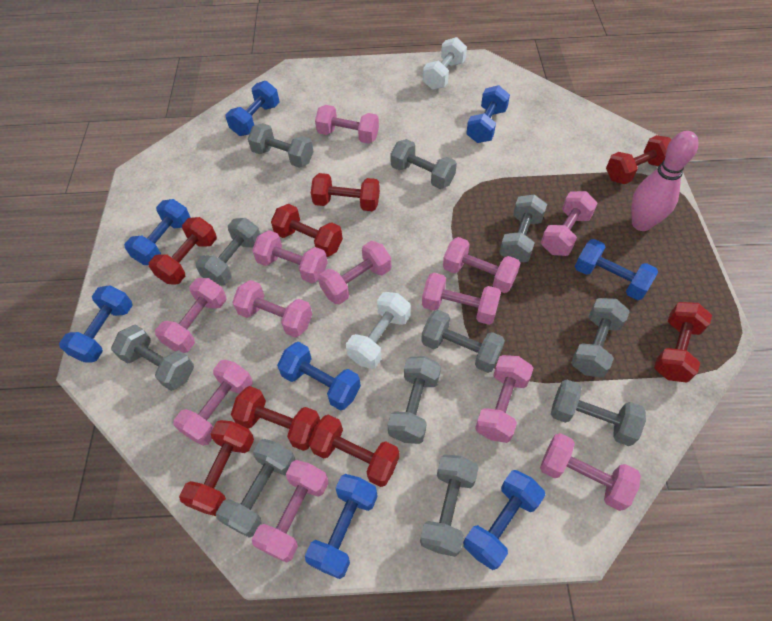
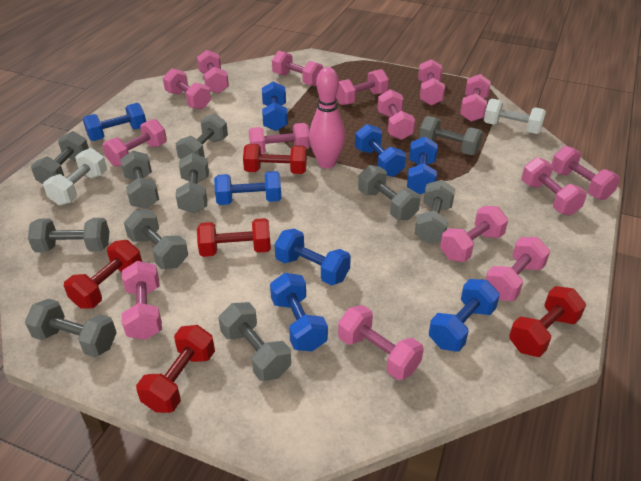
pink dumbbell: [155,278,227,353] [173,360,253,446] [232,280,312,338] [252,230,328,283] [252,460,329,563] [315,105,379,144] [318,241,391,305] [422,273,501,325] [443,237,520,293] [475,355,533,443] [540,433,641,511] [541,191,598,256] = 12 -> [102,119,167,166] [122,261,162,340] [163,68,211,109] [197,50,229,94] [249,123,310,154] [272,51,323,86] [336,69,389,105] [338,305,424,380] [377,89,415,140] [418,59,445,105] [440,206,508,262] [460,74,491,122] [486,237,550,301] [521,157,587,215] [552,146,620,200] = 15
red dumbbell: [149,217,217,285] [179,420,254,516] [231,386,320,451] [271,204,343,257] [309,414,399,487] [311,173,380,211] [606,135,671,185] [654,302,712,383] = 8 -> [64,240,142,308] [136,325,215,413] [197,218,271,257] [243,144,307,174] [509,286,586,357] = 5

